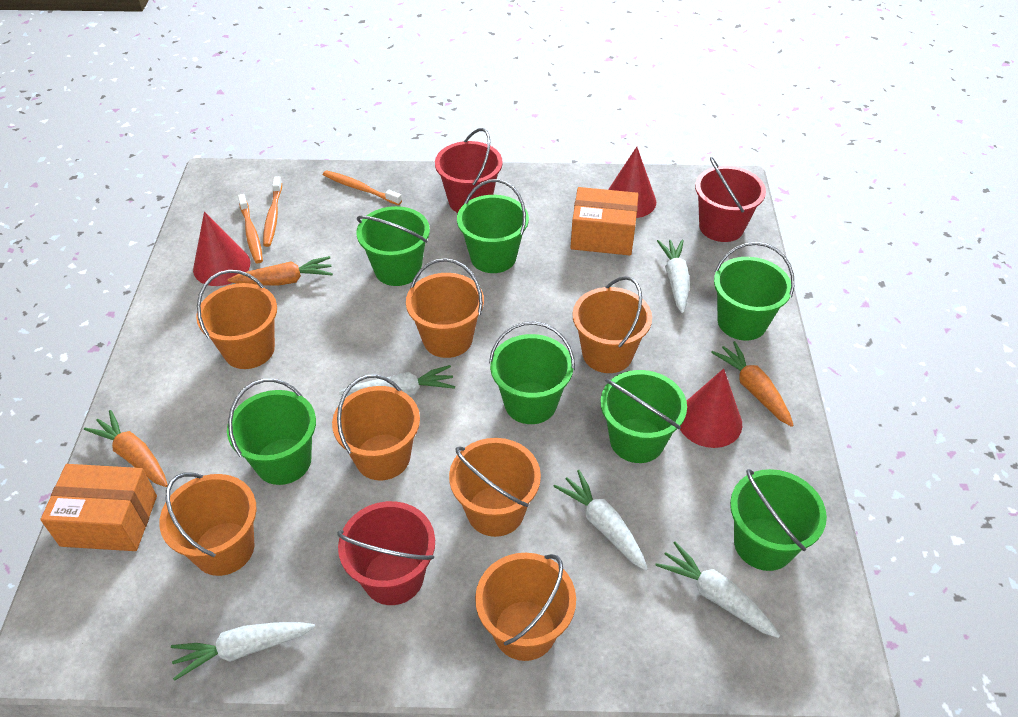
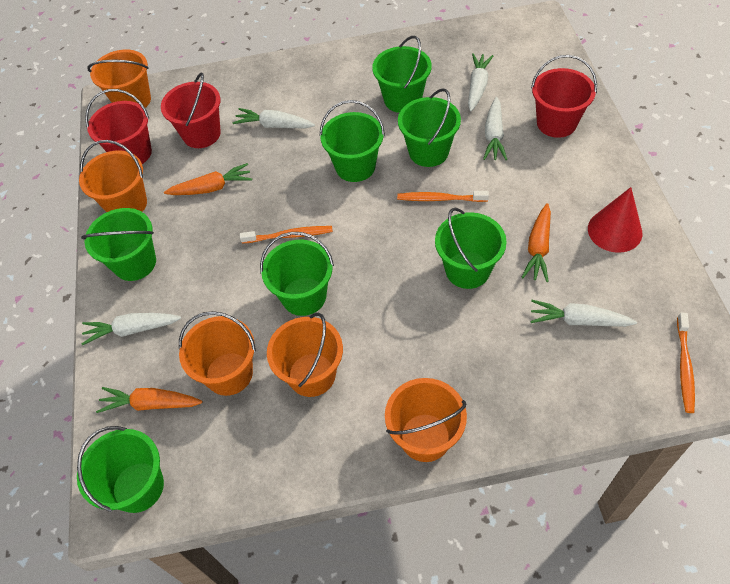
orange box: [40,464,157,551] [571,187,638,255] = 2 -> none = 0
orange bucket: [159,473,257,576] [196,270,277,369] [332,374,420,480] [406,258,484,358] [449,438,541,537] [475,553,576,661] [573,276,652,373] = 7 -> [79,140,147,212] [87,50,151,108] [179,311,256,396] [267,313,343,397] [385,378,467,462] = 5
red cone: [193,212,250,286] [608,147,656,218] [680,368,742,448] = 3 -> [588,187,642,253] = 1

